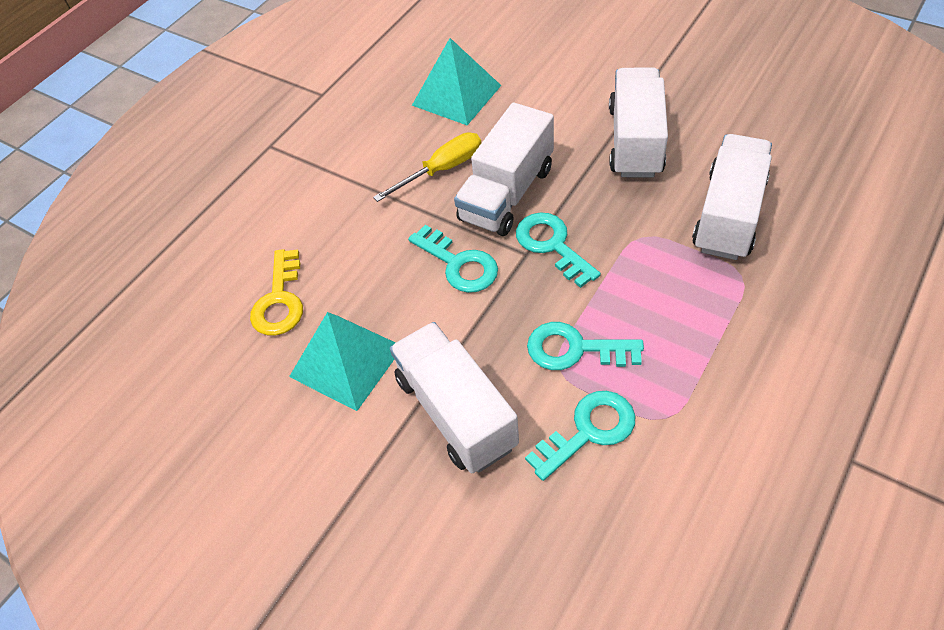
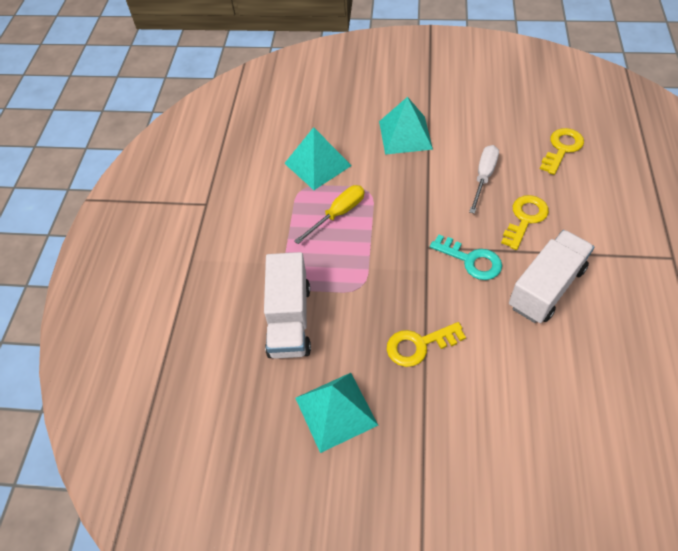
turquoise key: [408,225,498,293] [516,212,601,288] [525,391,635,481] [527,322,644,370] = 4 -> [430,234,502,280] = 1
turquoise pyramid: [289,312,396,411] [412,38,501,125] = 2 -> [284,127,352,190] [295,373,378,453] [379,97,433,155] = 3
white screwdriver: none = 0 -> [469,145,499,214] = 1
white truck: [390,322,519,473] [454,103,554,236] [609,67,668,178] [692,134,772,260] = 4 -> [264,252,311,359] [509,230,594,323] = 2
yellow key: [250,249,303,336] = 1 -> [387,322,466,367] [501,195,549,250] [540,128,584,175] = 3

